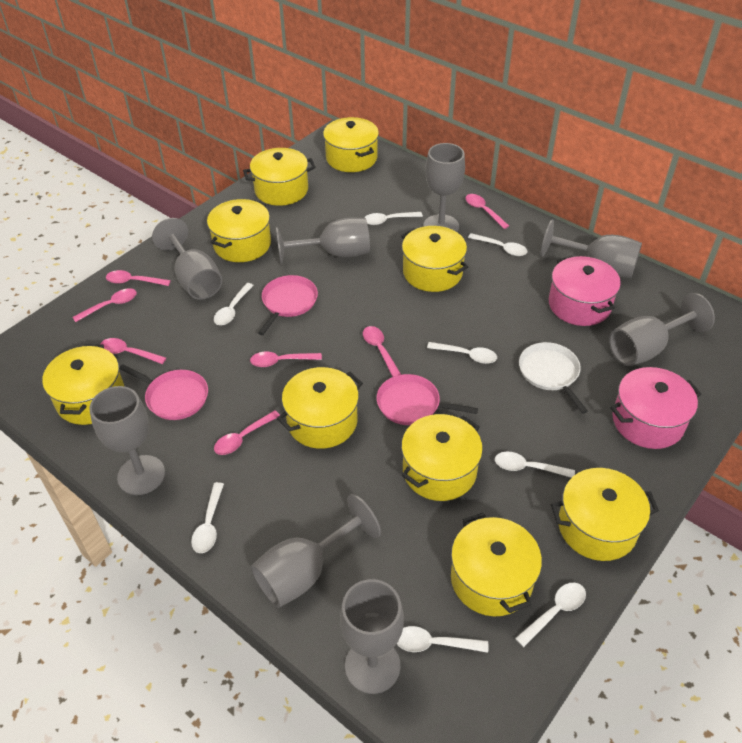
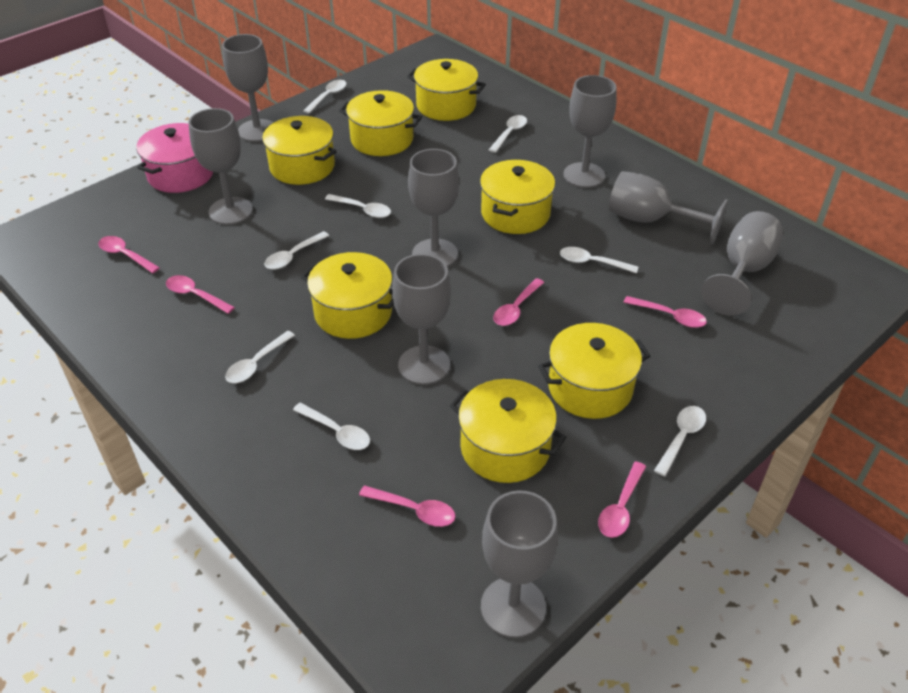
pink pan: [119,364,208,420] [258,275,318,335] [377,374,478,425] = 3 -> none = 0
pink pot: [549,256,621,326] [610,367,701,449] = 2 -> [136,123,213,193] = 1
pink spoon: [73,288,137,322] [100,338,166,364] [106,270,171,286] [214,410,280,455] [250,352,322,367] [363,326,401,377] [465,194,509,229] = 7 -> [98,236,160,273] [166,275,235,314] [359,486,456,527] [493,278,544,326] [598,461,646,538] [623,296,707,328] = 6
white pan: [519,342,588,414] = 1 -> none = 0
yellow pot: [42,344,124,425] [207,199,271,262] [243,148,316,206] [277,367,363,449] [323,117,379,172] [401,226,468,292] [401,414,483,501] [451,513,542,616] [551,468,659,561] = 9 -> [262,116,337,185] [301,252,394,339] [339,90,422,156] [407,59,486,121] [450,379,566,483] [480,160,555,234] [538,323,650,419] = 7

